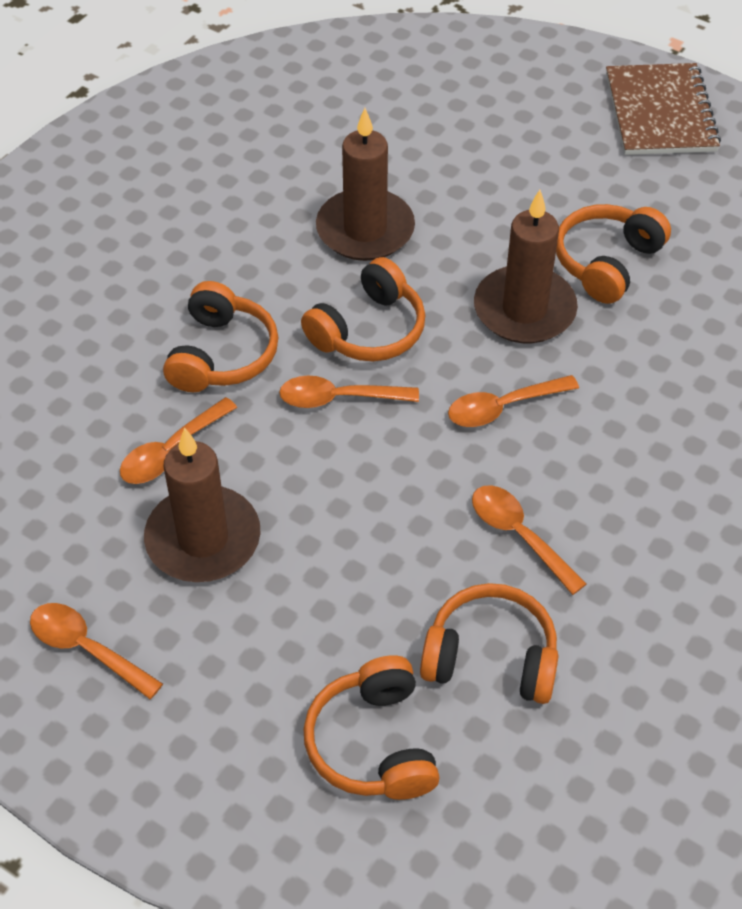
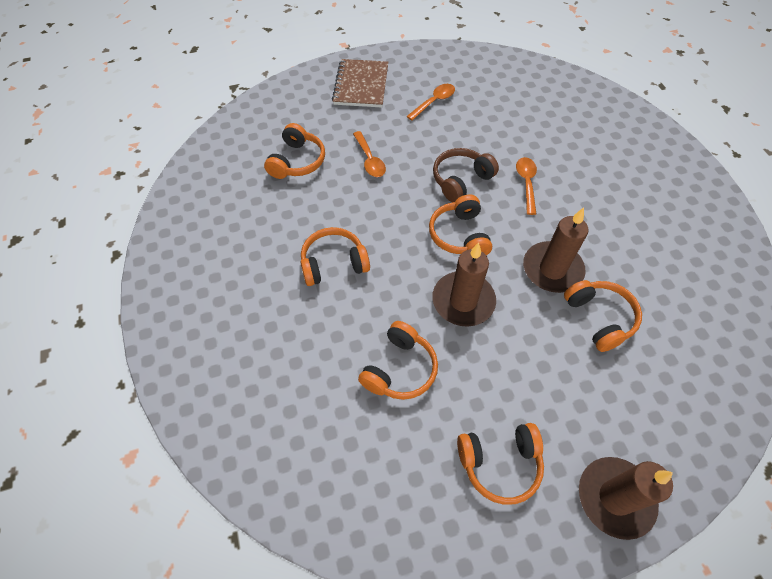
brown headphones: none = 0 -> [433,148,499,202] = 1
orange headphones: [163,281,279,392] [301,257,425,361] [303,655,440,800] [420,583,559,704] [556,204,671,304] = 5 -> [264,123,325,179] [300,227,370,286] [358,321,438,400] [429,195,492,255] [457,423,544,505] [564,280,642,352] = 6
orange spoon: [30,603,163,699] [120,397,237,484] [279,376,419,408] [448,375,579,427] [472,485,587,595] = 5 -> [353,131,386,177] [406,84,455,121] [516,157,537,215] = 3

